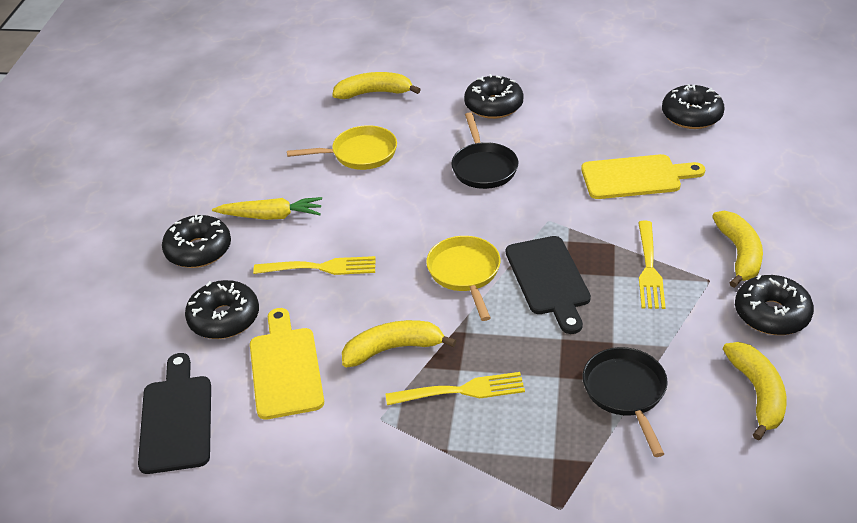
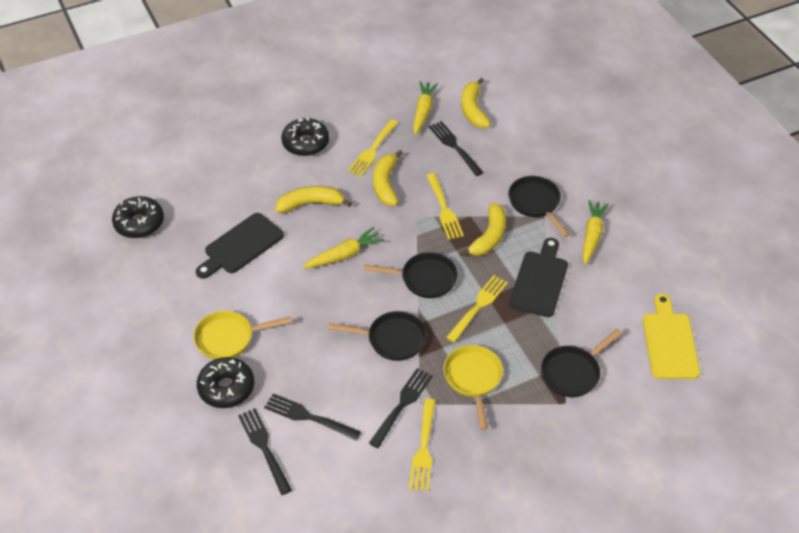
black donut: [162,215,231,268] [185,280,259,339] [464,74,524,119] [662,84,725,129] [735,275,814,335] = 5 -> [112,196,164,238] [197,357,254,408] [281,118,329,156] = 3
black fork: none = 0 -> [238,408,292,495] [264,393,361,441] [369,368,433,448] [429,121,484,176] = 4
black pan: [451,112,518,189] [583,347,668,457] = 2 -> [328,311,427,361] [364,252,458,298] [508,176,570,237] [541,329,622,397] = 4
yellow carrot: [212,197,322,220] = 1 -> [303,227,384,269] [413,81,438,135] [582,200,609,265] = 3
yellow cutting board: [250,308,324,420] [581,154,705,199] = 2 -> [643,293,700,379] = 1
yellow fork: [253,256,376,275] [386,372,525,405] [638,221,666,309] = 3 -> [348,119,398,177] [409,399,436,491] [426,173,464,240] [446,275,508,342] = 4

